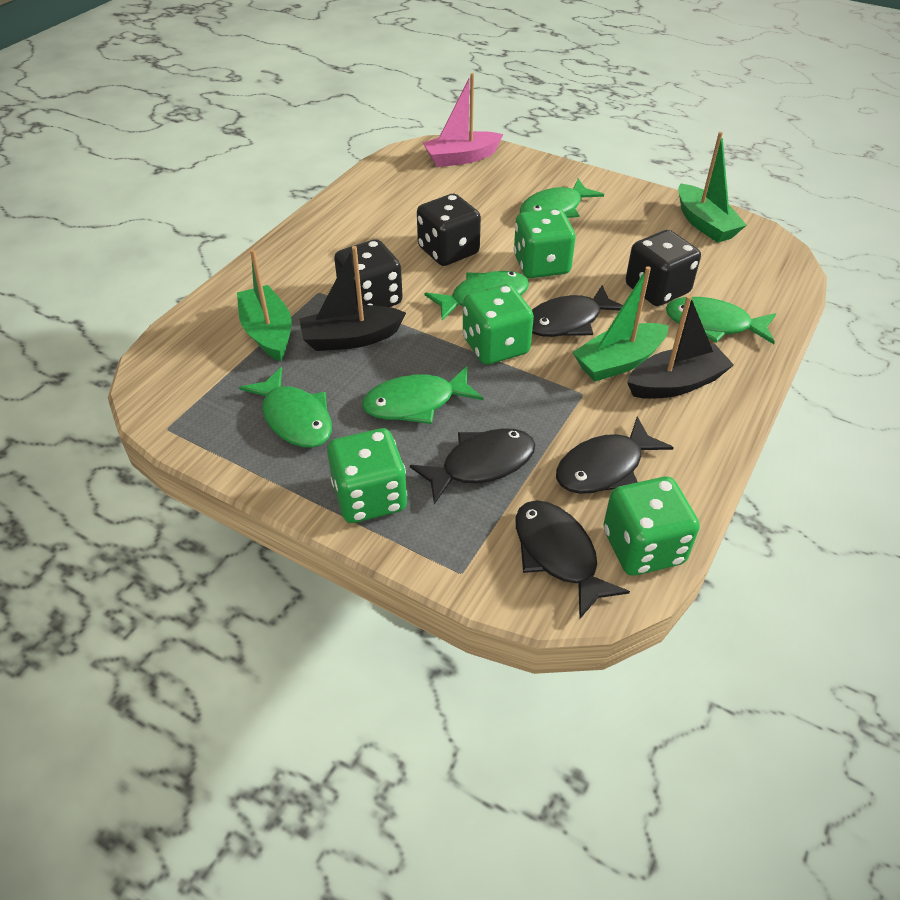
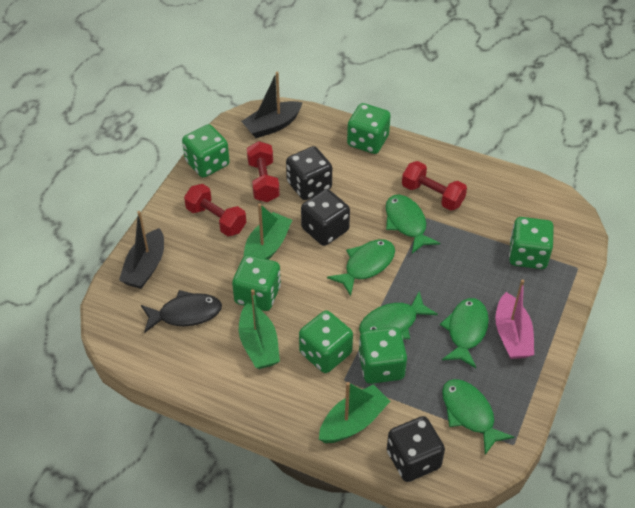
black fish: [410,428,535,504] [515,500,630,619] [532,285,623,337] [556,417,674,494] = 4 -> [141,290,222,333] = 1
green dice: [327,428,407,523] [463,284,534,365] [514,208,576,278] [603,477,700,576] = 4 -> [182,124,230,178] [232,255,281,311] [299,310,353,373] [347,103,391,154] [358,327,407,384] [509,217,554,269] = 6
red dumbbell: none = 0 -> [184,184,246,236] [247,141,280,202] [402,161,467,210] = 3

